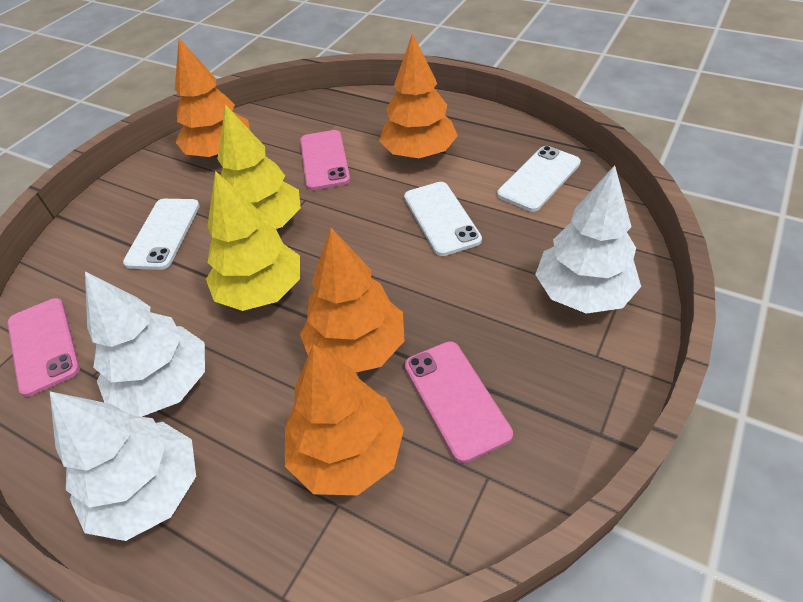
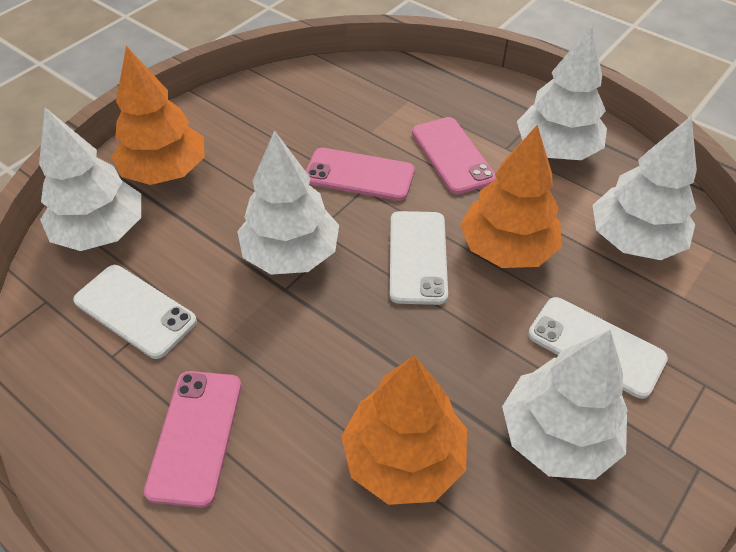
orange tree: [175,38,250,157] [285,344,404,495] [300,228,405,372] [379,33,458,159] = 4 -> [112,46,205,185] [341,355,467,505] [460,125,562,268] = 3
white tree: [50,391,196,541] [85,272,205,417] [535,165,641,314] = 3 -> [39,107,141,251] [237,130,339,275] [502,330,628,480] [517,25,607,160] [592,116,697,260] = 5
yellow tree: [206,171,300,311] [218,104,301,229] = 2 -> none = 0

